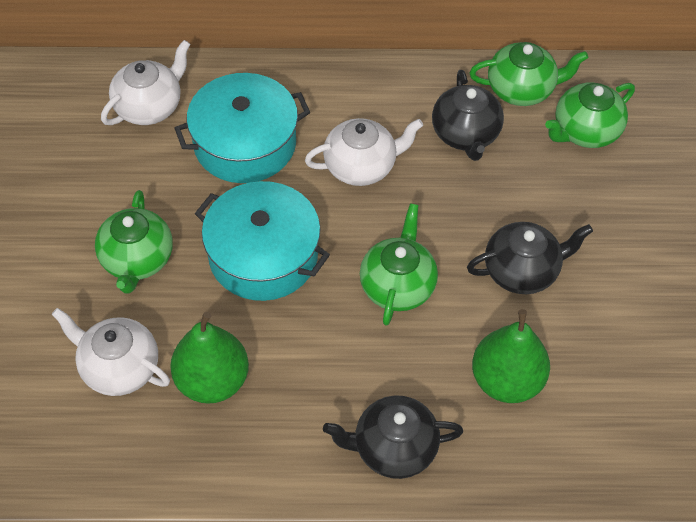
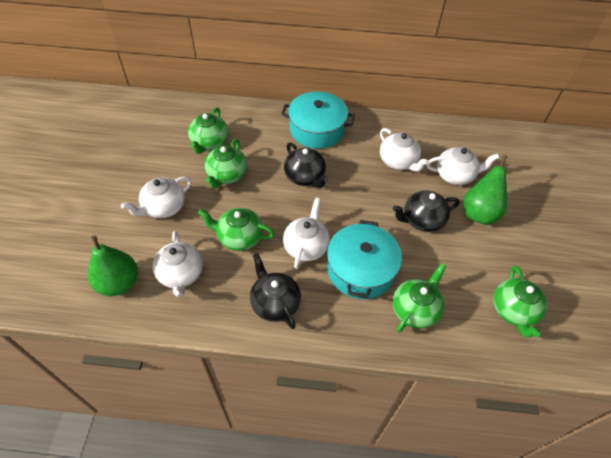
green teapot: [95,190,173,293] [360,203,438,326] [469,42,588,106] [545,82,635,148] = 4 -> [188,107,228,154] [198,208,274,251] [204,139,247,188] [393,263,446,333] [493,266,547,337] = 5
white teapot: [52,308,170,396] [101,40,190,125] [305,118,423,186] = 3 -> [121,176,192,218] [152,231,203,297] [283,198,330,269] [380,128,429,172] [426,147,499,185] = 5

